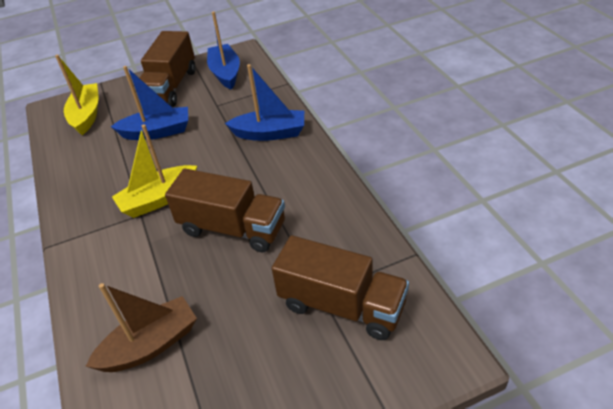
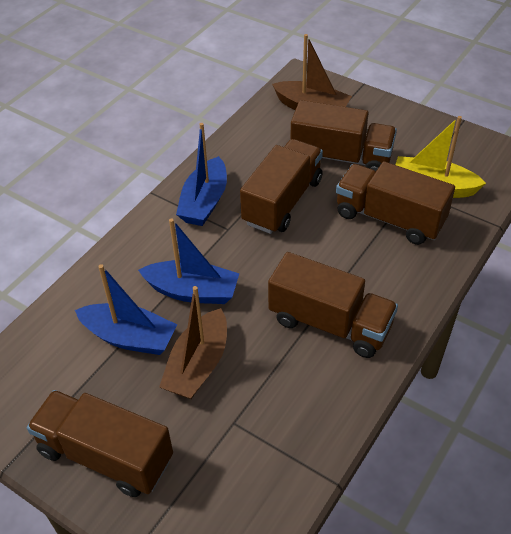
brown boat: [85,283,197,372] = 1 -> [159,286,227,399] [272,34,352,110] = 2
brown truck: [140,31,196,107] [165,169,285,252] [272,235,409,340] = 3 -> [27,390,173,497] [240,139,323,234] [268,252,398,358] [290,100,397,171] [336,162,455,245] = 5
yellow boat: [55,55,99,135] [112,124,197,218] = 2 -> [395,116,486,198] = 1

